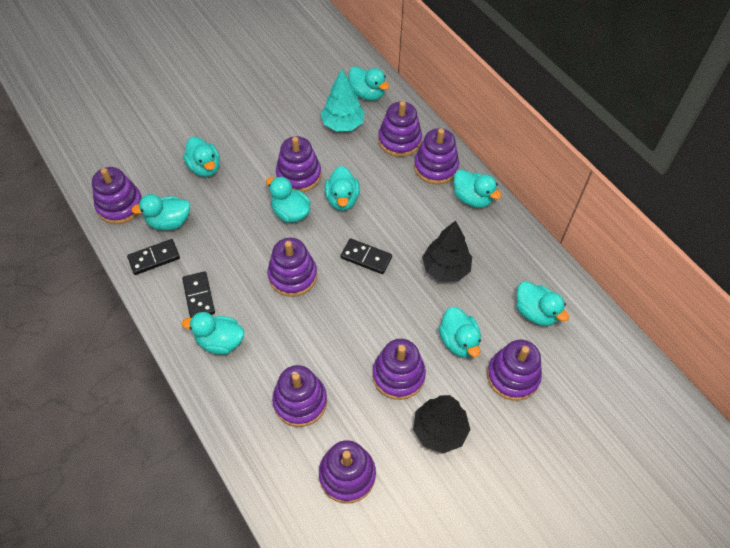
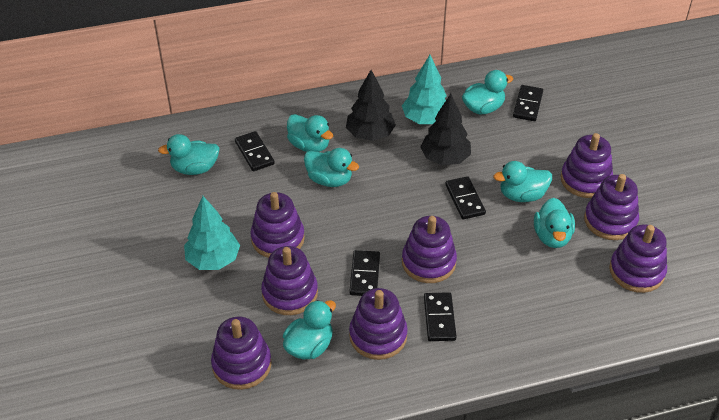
black domino: [127,239,180,275] [182,271,215,318] [340,238,392,274] = 3 -> [235,131,275,171] [349,250,380,296] [424,292,457,341] [445,176,486,219] [513,85,543,121] = 5
purple stacking toy: [92,167,142,224] [268,238,317,297] [272,365,327,427] [276,136,321,192] [319,440,376,504] [372,339,426,400] [378,101,422,157] [414,128,459,184] [487,340,542,401] = 9 -> [211,317,272,390] [250,192,305,258] [261,246,318,315] [349,288,408,360] [402,216,457,283] [561,133,613,198] [584,174,639,240] [609,225,667,293] = 8
turquoise duck: [131,194,190,230] [182,312,244,355] [183,137,220,177] [266,176,311,223] [325,166,360,211] [349,66,389,101] [439,307,481,358] [454,169,501,208] [516,281,569,326] = 9 -> [158,134,220,175] [283,300,336,359] [287,114,333,152] [304,148,359,187] [462,70,513,114] [493,161,552,202] [534,198,575,248] = 7
turquoise tree: [321,69,365,131] = 1 -> [184,196,240,270] [402,55,446,124] = 2

